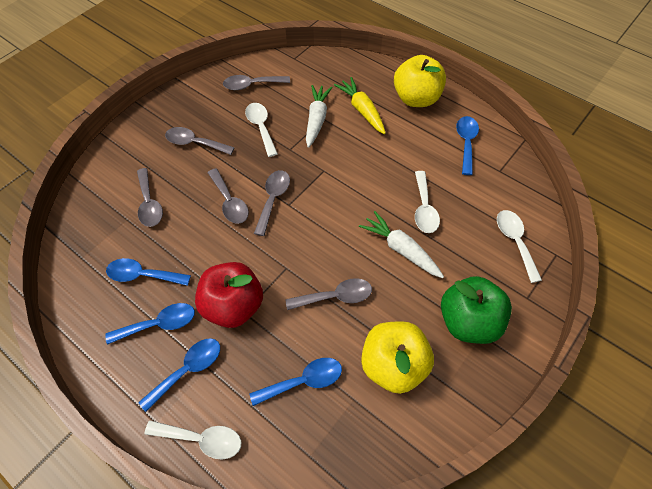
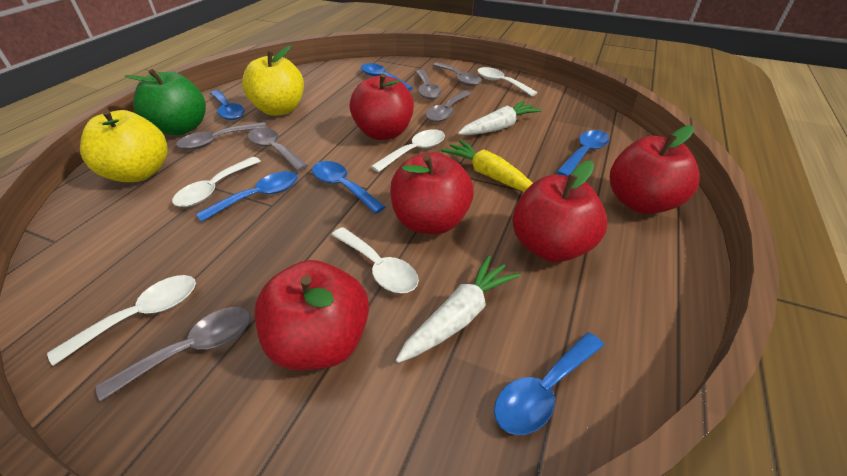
blue spoon: [105,303,195,345] [106,258,191,286] [138,338,220,412] [249,358,342,406] [456,116,479,175] = 5 -> [196,171,298,222] [210,90,244,120] [312,161,385,214] [361,63,413,91] [494,332,604,435] [557,130,610,176] = 6
red apple: [195,262,263,328] = 1 -> [255,260,369,370] [350,73,414,140] [390,152,474,234] [513,161,607,262] [610,125,700,214] = 5
white spoon: [144,421,241,459] [245,103,278,157] [415,171,440,233] [497,210,542,283] = 4 -> [47,275,196,366] [172,157,261,207] [332,227,419,293] [371,129,445,172] [477,67,538,96] = 5

